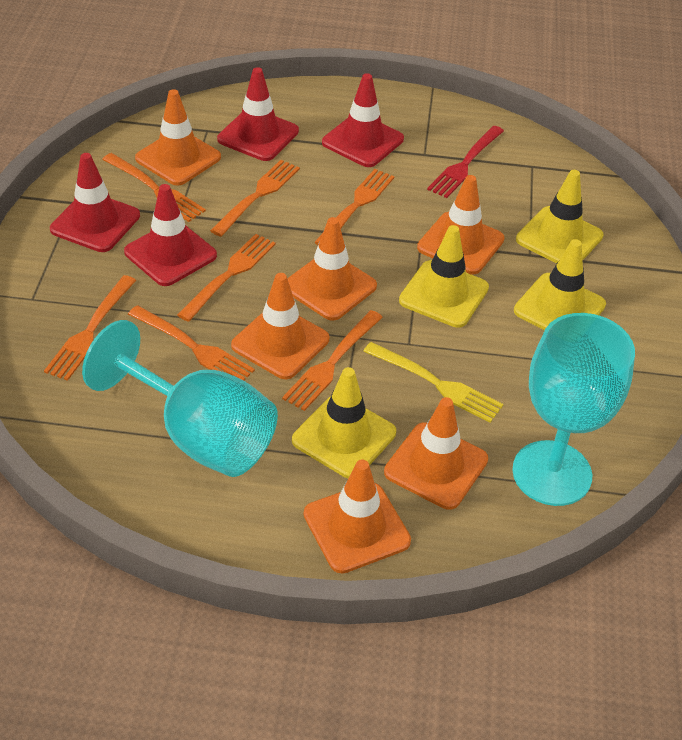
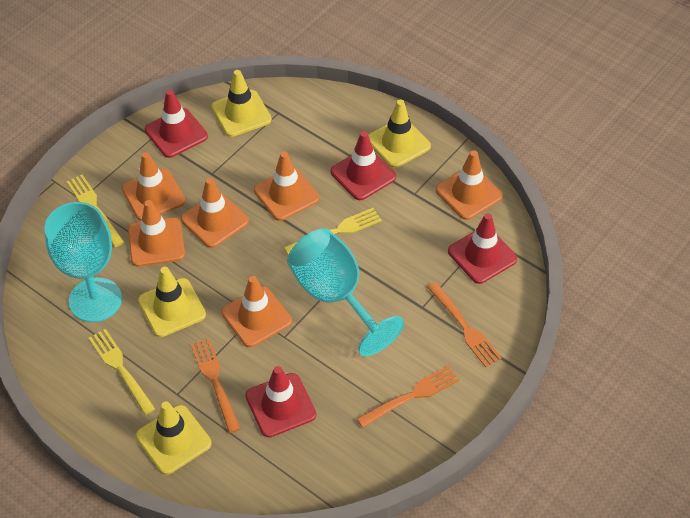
orange fork: [44,275,136,381] [102,153,206,222] [128,305,255,380] [177,234,276,322] [210,160,300,237] [282,310,383,411] [314,169,394,245] = 7 -> [191,338,241,433] [357,365,459,428] [427,282,502,367] = 3
red fork: [427,126,504,198] = 1 -> none = 0
yellow fork: [363,342,504,423] = 1 -> [66,174,124,247] [89,329,155,415] [284,208,382,255] = 3

